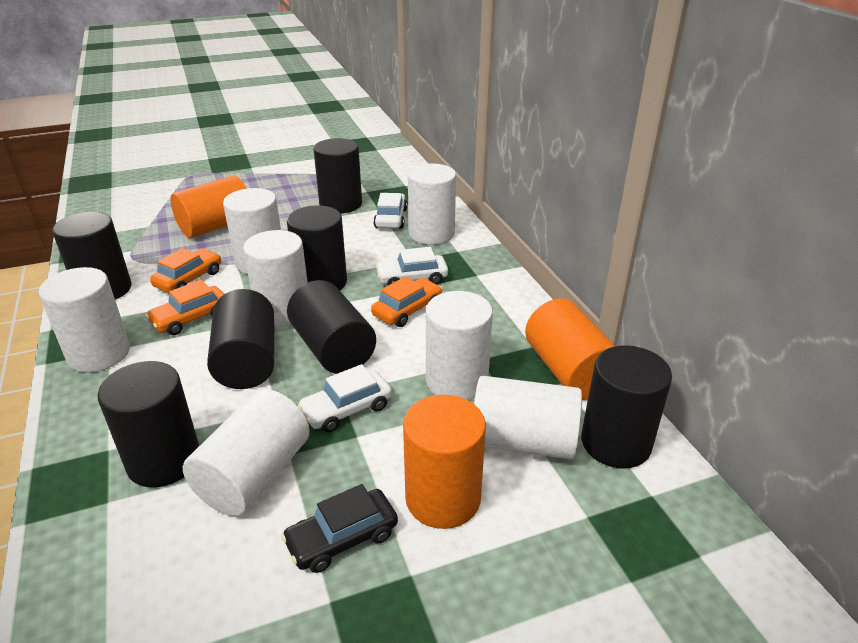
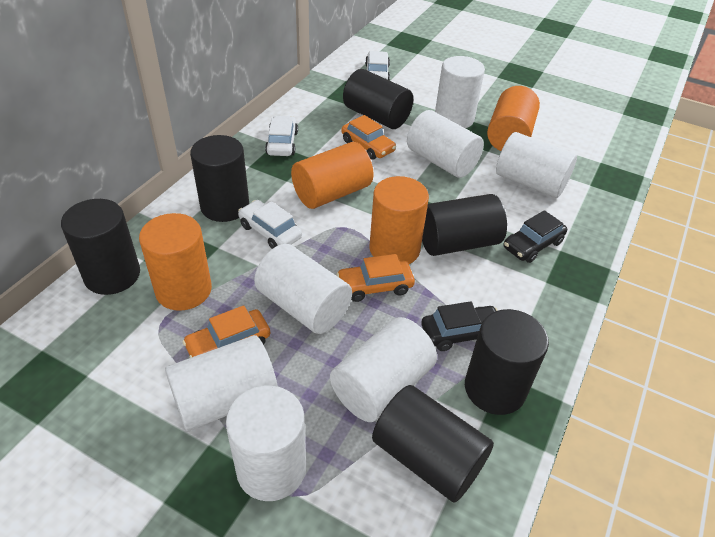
black car: [281,484,398,573] = 1 -> [421,301,498,351] [504,210,567,263] = 2
black cylinder: [52,212,132,300] [98,361,199,487] [207,289,274,389] [287,205,347,290] [287,280,376,374] [313,138,362,213] [581,345,672,469] = 7 -> [61,199,140,295] [190,135,249,222] [343,69,413,129] [372,385,494,503] [422,194,507,256] [465,309,549,415] = 6
orange cylinder: [170,175,247,238] [403,395,486,529] [525,299,615,400] = 3 -> [139,213,212,311] [291,142,374,209] [369,176,429,264] [487,86,540,151] = 4

